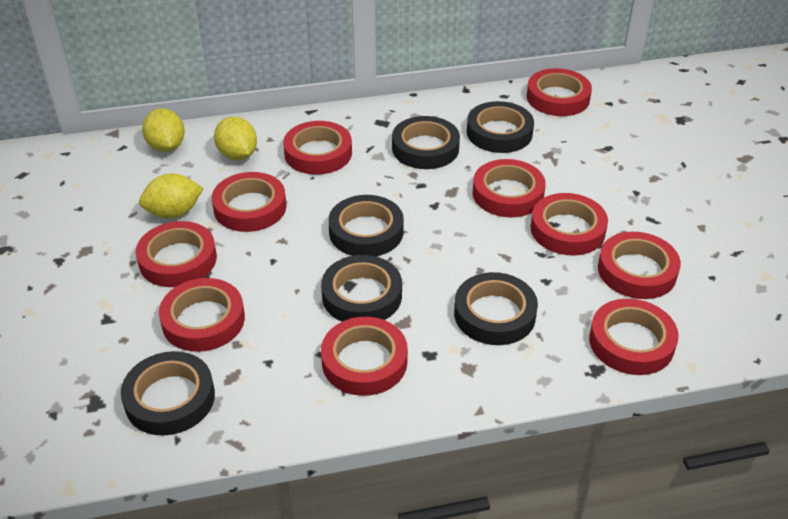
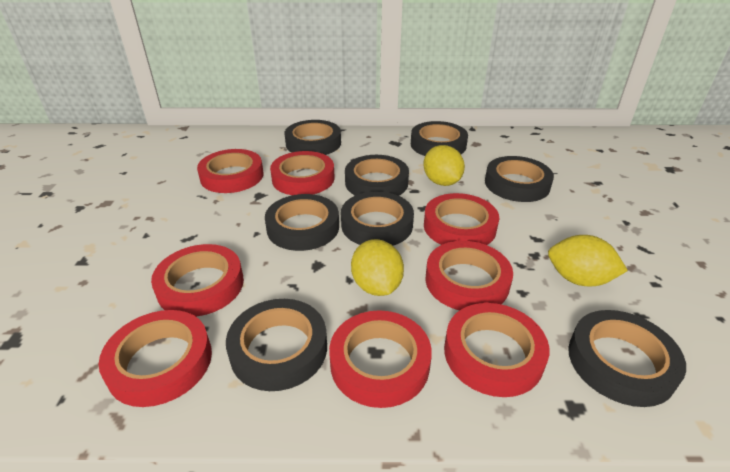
black tape: [121,351,215,436] [321,255,402,322] [328,195,404,256] [392,116,460,169] [454,272,538,345] [467,101,534,153] = 6 -> [226,299,327,391] [265,194,339,251] [285,120,341,155] [341,192,414,246] [345,155,409,196] [411,121,468,156] [485,156,554,202] [568,310,686,407] = 8
red tape: [136,221,217,287] [159,278,245,352] [212,172,287,232] [283,121,352,175] [321,317,408,396] [473,159,546,217] [527,68,592,116] [531,193,608,256] [589,299,679,375] [598,232,681,299] = 10 -> [99,310,212,407] [151,244,244,317] [197,149,264,193] [270,151,335,195] [329,310,432,408] [424,193,499,245] [426,241,513,310] [444,303,549,397] = 8

